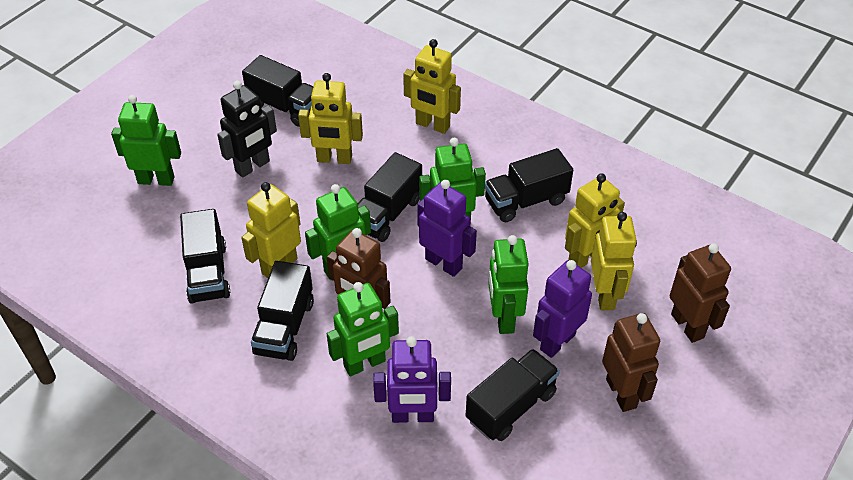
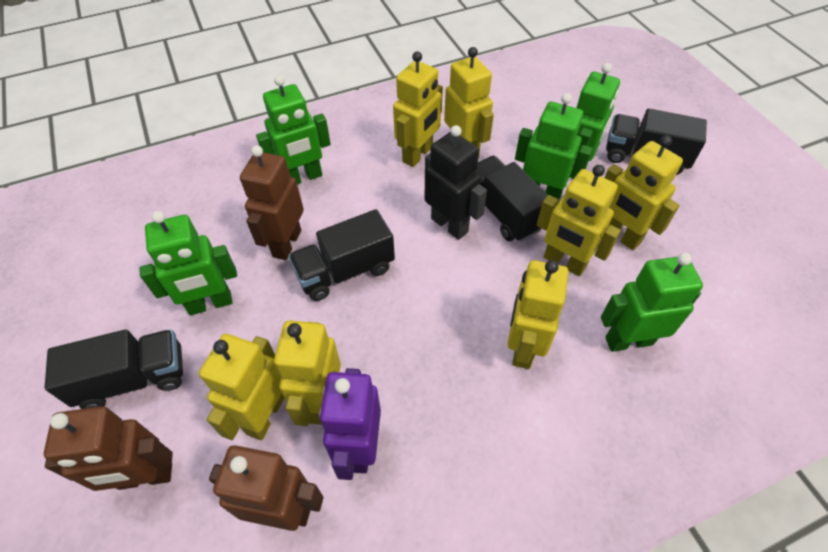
black truck: [180,209,230,304] [242,55,314,127] [251,261,314,361] [358,152,422,242] [466,349,560,441] [485,148,573,222] = 6 -> [45,329,183,409] [288,209,395,301] [476,156,548,242] [606,108,707,175] = 4
purple robot: [373,336,451,423] [417,180,477,277] [533,260,592,358] = 3 -> [319,368,381,480] = 1
yellow robot: [241,182,301,278] [298,73,363,164] [403,39,461,134] [565,173,625,268] [591,212,637,310] = 5 -> [199,334,284,440] [274,320,341,426] [393,51,443,167] [444,47,494,159] [508,260,569,369] [537,165,621,276] [605,136,683,250] = 7

